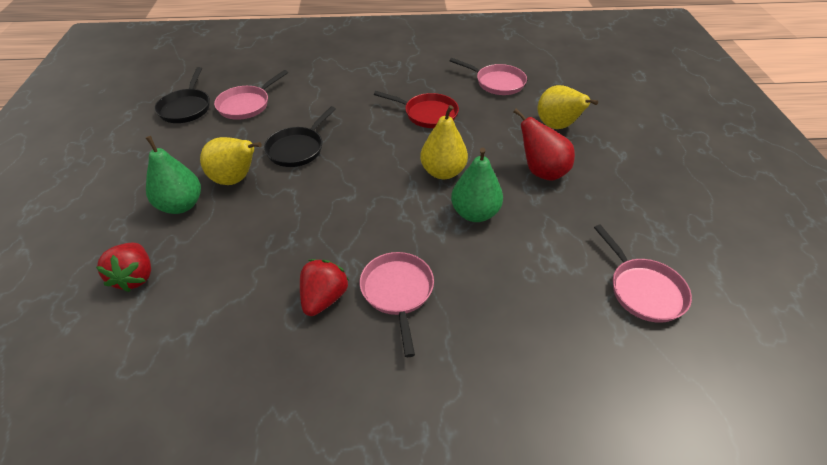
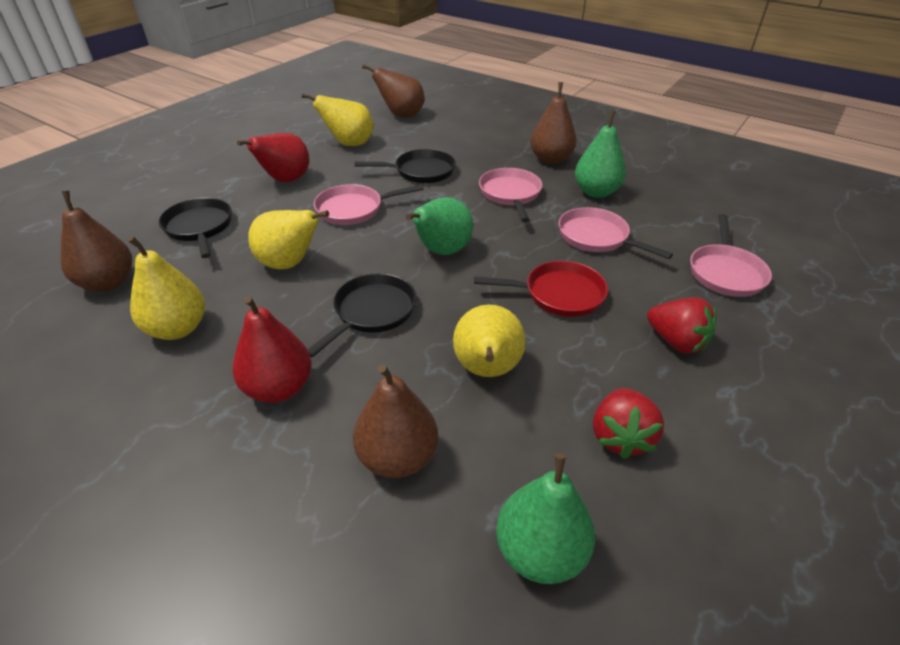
black pan: [154,67,210,123] [264,106,336,167] = 2 -> [159,198,232,258] [308,273,417,357] [354,149,456,183] = 3
brown pear: none = 0 -> [61,191,132,292] [353,364,438,478] [362,64,425,117] [530,82,577,164] = 4
green pear: [146,136,201,214] [451,148,503,222] = 2 -> [406,197,473,255] [496,453,595,584] [575,111,626,198] = 3
red pear: [513,109,575,181] = 1 -> [232,296,312,403] [237,133,309,182] = 2
yellow pear: [200,137,262,185] [420,105,468,179] [538,85,598,129] = 3 -> [128,236,205,340] [248,210,329,269] [302,93,374,146] [453,304,526,377] = 4

